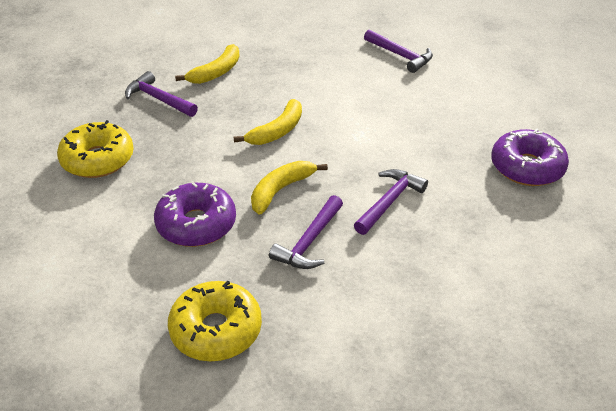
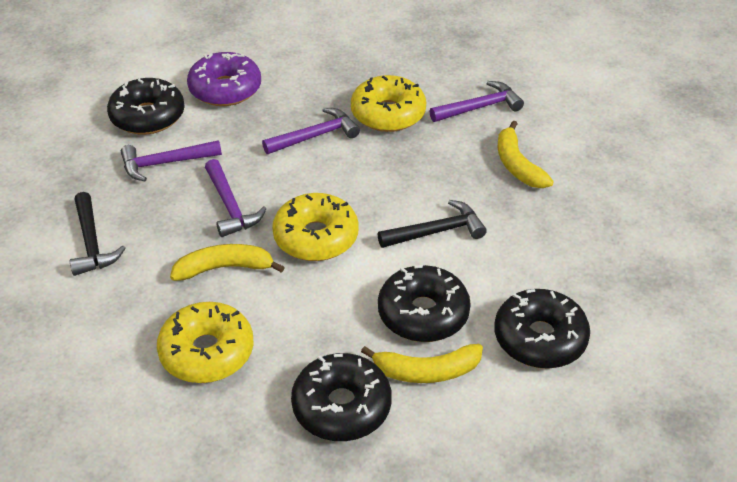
black donut: none = 0 -> [107,78,185,135] [291,353,392,441] [378,265,471,342] [494,289,590,369] = 4
black hammer: none = 0 -> [70,192,126,276] [378,200,487,248] = 2
purple donut: [154,182,236,247] [491,128,569,186] = 2 -> [187,52,261,106] = 1
yellow donut: [57,120,134,178] [168,281,262,361] = 2 -> [157,302,254,383] [272,193,359,261] [351,75,426,132] = 3

